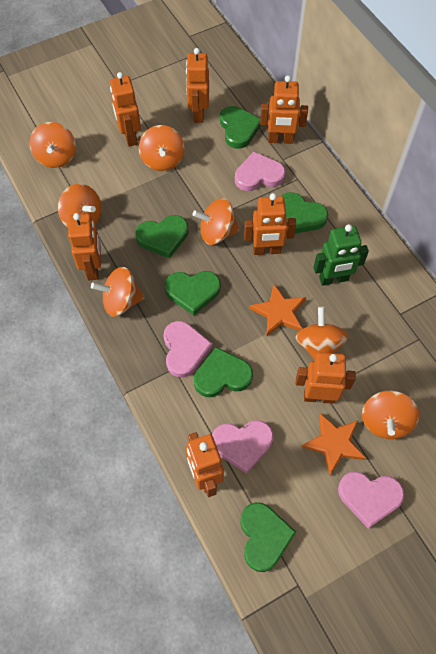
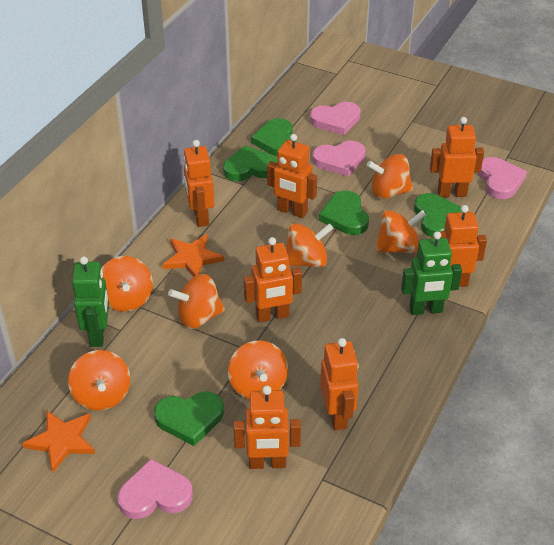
green heart: [135,215,188,258] [164,271,221,316] [194,347,253,397] [220,106,261,149] [240,502,296,572] [282,192,328,233] = 6 -> [154,392,224,446] [223,145,277,181] [251,118,296,157] [319,190,369,235] [414,193,461,237] = 5
green robot: [313,224,369,286] = 1 -> [72,256,109,347] [401,231,462,315] = 2

